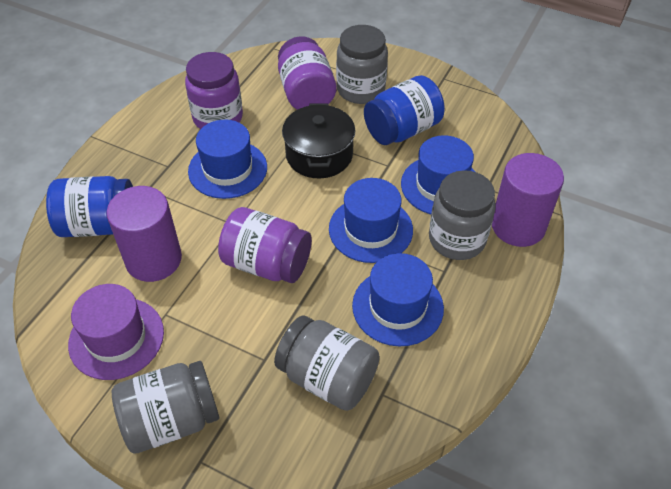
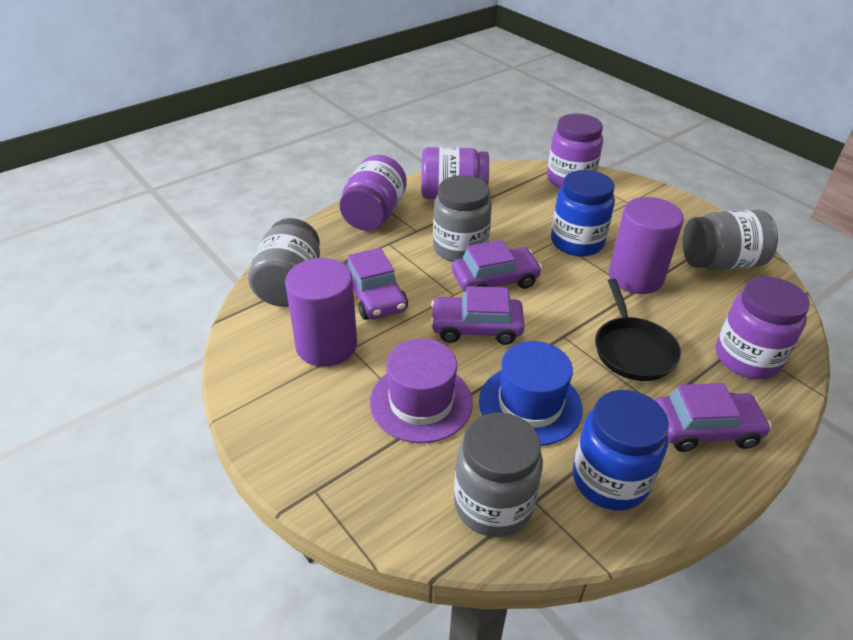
black pan: none = 0 -> [595,279,681,381] = 1
black pot: [282,103,355,179] = 1 -> none = 0
blue hat: [188,120,267,199] [329,178,413,263] [352,253,444,346] [401,135,475,214] = 4 -> [479,341,582,446] = 1
purple car: none = 0 -> [343,248,408,320] [430,286,525,345] [452,240,542,291] [655,383,772,452] = 4
purple jar: [185,52,243,129] [218,207,312,283] [278,36,336,110] = 3 -> [340,155,407,231] [421,147,489,199] [547,114,603,188] [716,277,810,379] = 4

